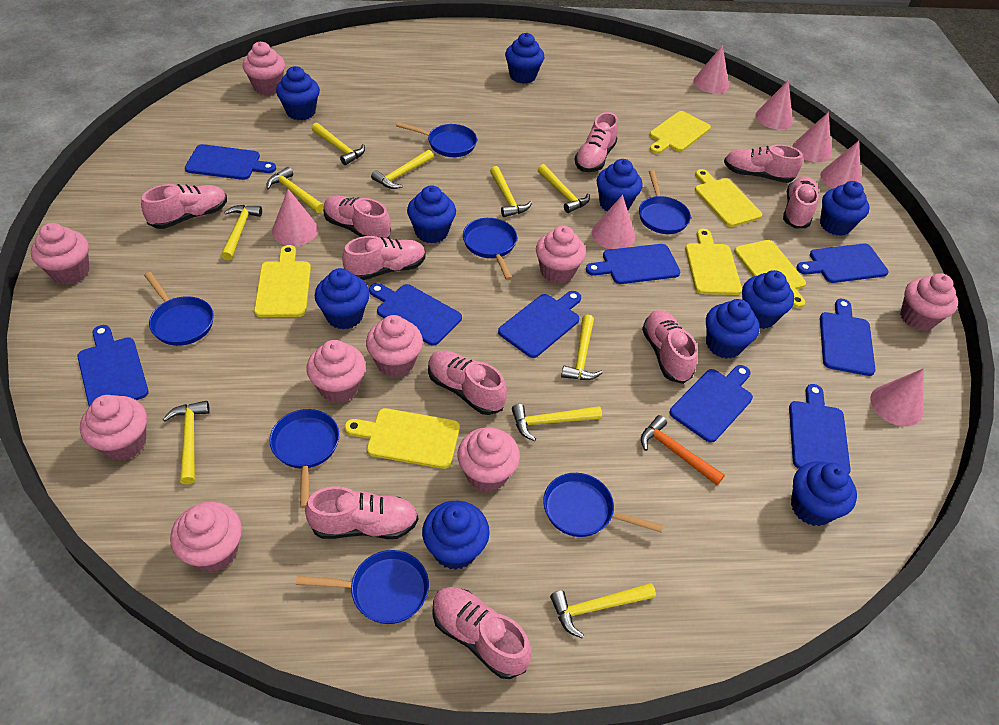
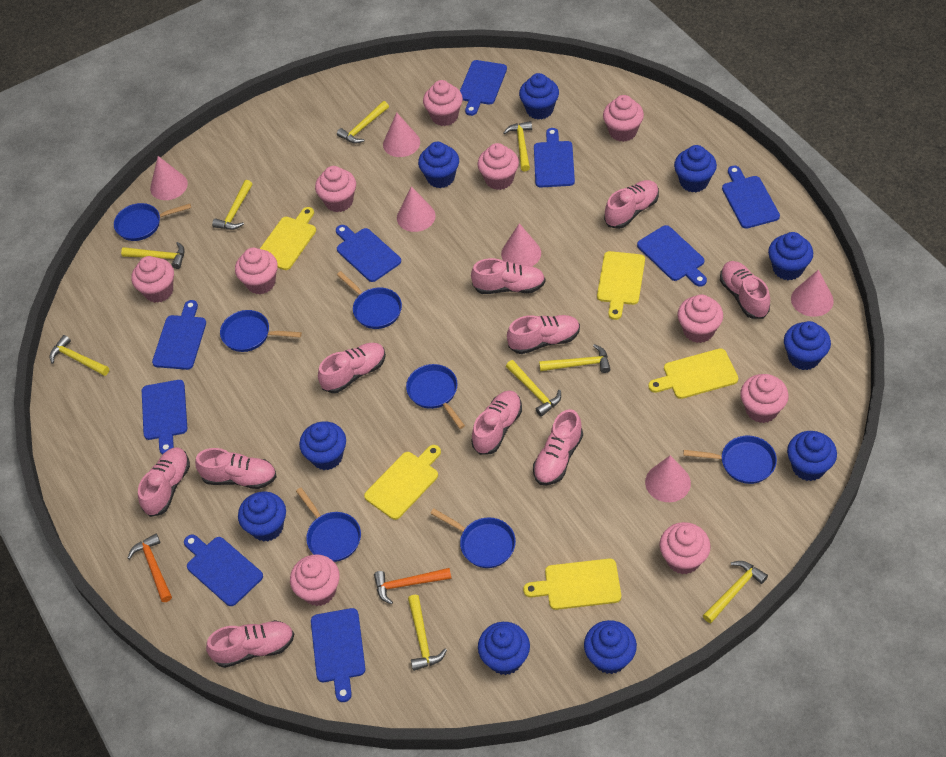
orange hammer: [641,415,725,485] = 1 -> [128,534,172,602] [374,568,451,604] = 2
pink cone: [272,189,318,246] [592,195,635,249] [693,45,729,93] [755,80,793,130] [793,112,831,162] [820,141,861,189] [870,368,924,427] = 7 -> [150,156,188,200] [383,112,420,157] [397,186,436,232] [501,223,541,266] [645,456,691,502] [791,270,834,317] = 6
pink cupcake: [31,223,89,285] [80,395,147,461] [170,502,242,573] [243,41,285,95] [306,340,366,403] [366,315,423,377] [457,428,520,492] [536,226,586,284] [900,273,958,331] = 9 -> [131,256,174,303] [235,248,278,294] [290,554,340,606] [315,166,356,212] [423,80,463,126] [477,143,519,190] [603,95,644,142] [659,522,711,574] [677,294,723,343] [740,374,789,423] = 10
yellow cutting board: [254,245,311,317] [344,408,460,469] [650,111,711,154] [685,229,742,295] [695,169,762,227] [734,240,806,308] = 6 -> [260,207,316,270] [364,445,441,520] [523,559,621,610] [597,251,645,320] [648,348,738,399] = 5
yellow hammer: [163,401,210,485] [221,205,262,260] [267,167,324,213] [311,123,365,165] [371,150,434,189] [490,166,532,217] [512,404,602,441] [538,164,590,213] [550,583,656,638] [561,314,603,380] = 10 -> [50,335,109,376] [121,242,185,269] [212,180,252,230] [337,101,389,143] [408,595,447,671] [503,121,532,171] [506,360,561,417] [539,344,611,373] [703,561,768,623] = 9

